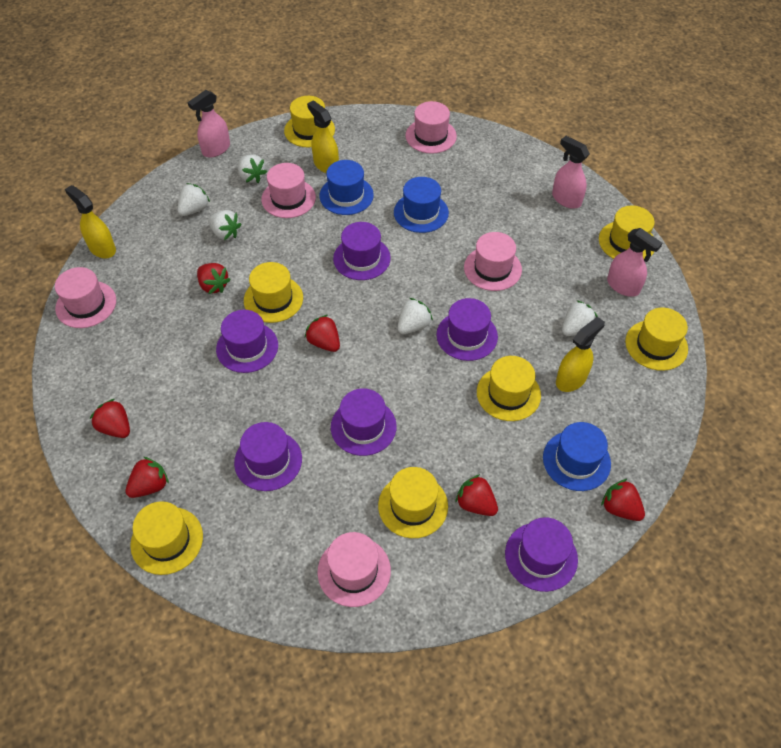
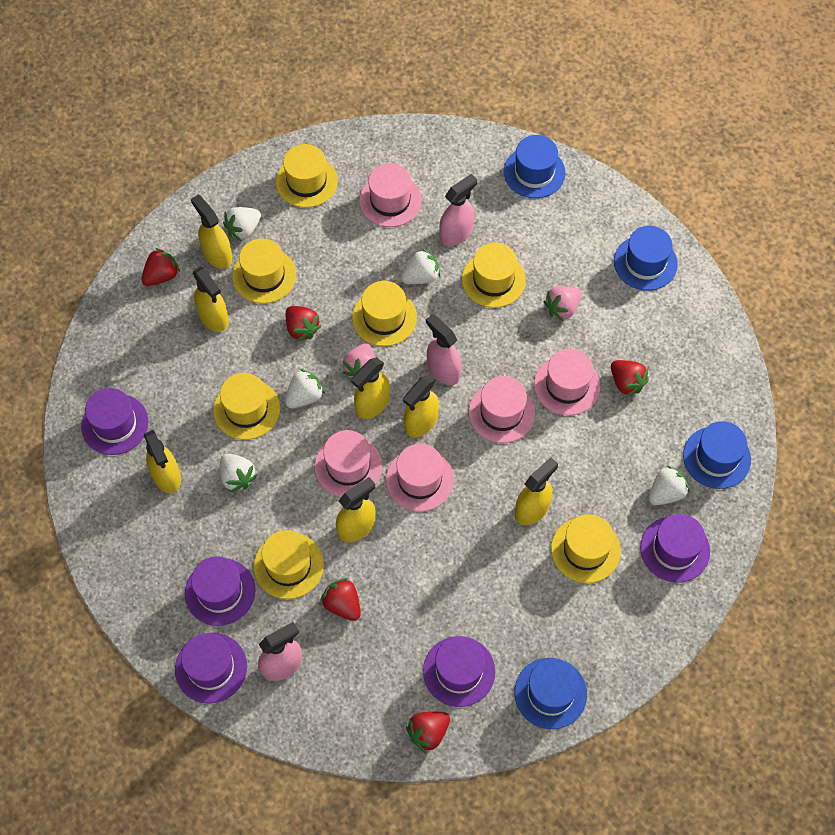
blue hat: [319,160,374,215] [394,177,449,233] [543,422,611,491] = 3 -> [504,135,566,198] [514,658,587,729] [614,226,678,290] [683,421,751,489] = 4
pink strawberry: none = 0 -> [342,343,375,377] [543,286,581,321] = 2
purple hat: [216,310,278,373] [234,422,302,491] [331,388,397,456] [333,222,391,280] [436,298,498,361] [505,517,578,592] = 6 -> [81,388,149,455] [175,633,247,704] [185,557,256,626] [423,636,495,707] [640,514,710,583] = 5
red strawberry: [90,399,130,438] [126,457,169,498] [197,263,231,294] [305,315,340,352] [455,474,498,516] [601,479,645,521] = 6 -> [142,248,180,286] [286,306,322,342] [320,578,361,621] [406,712,450,753] [611,360,649,397] = 5
yellow spray bottle: [65,185,116,258] [307,100,339,173] [556,316,605,392] = 3 -> [144,430,181,493] [191,195,232,269] [193,267,229,332] [336,477,376,542] [351,357,390,419] [403,375,439,437] [515,457,558,525] = 7

